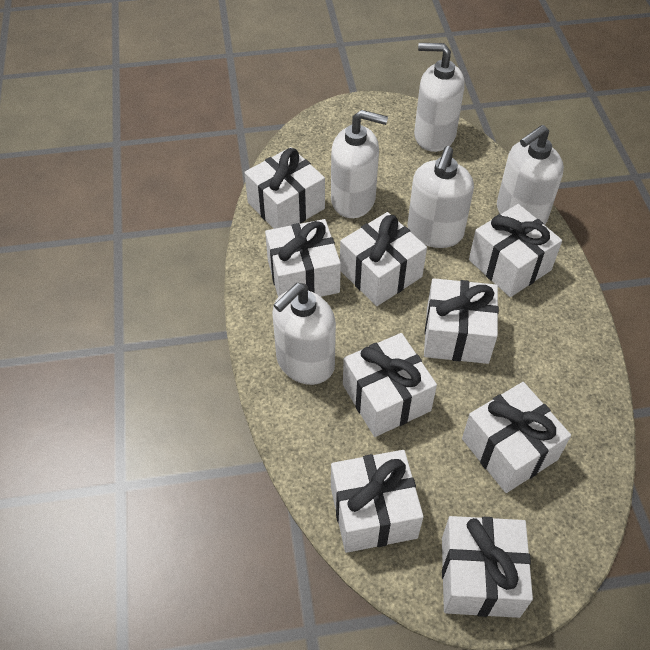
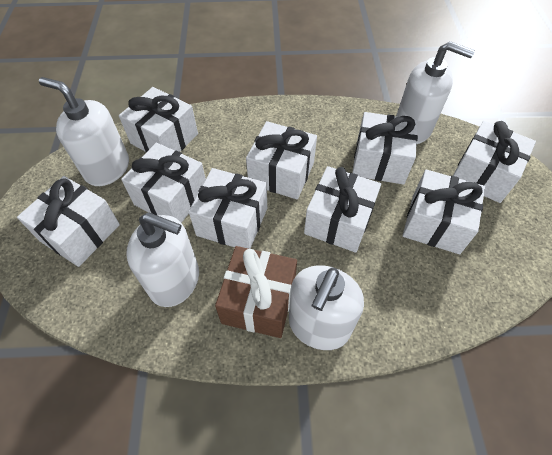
brown gift: none = 0 -> [215,246,297,338] = 1
white soap dispenser: [272,283,336,385] [331,110,388,218] [407,146,474,248] [414,43,465,152] [497,125,564,225] = 5 -> [39,77,129,186] [126,212,199,307] [289,266,364,350] [396,41,475,144] = 4

